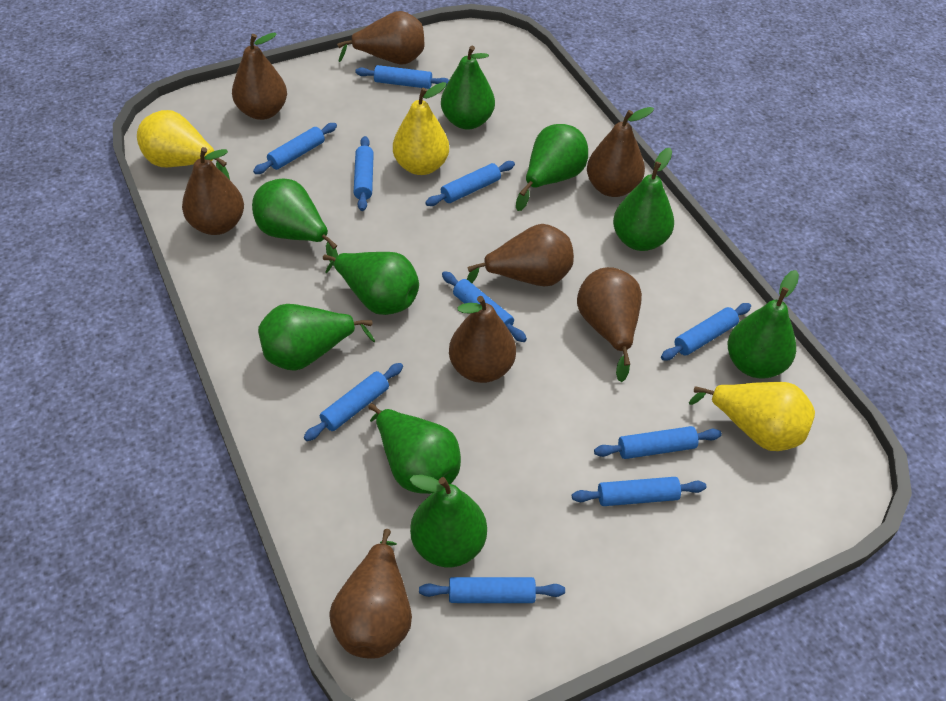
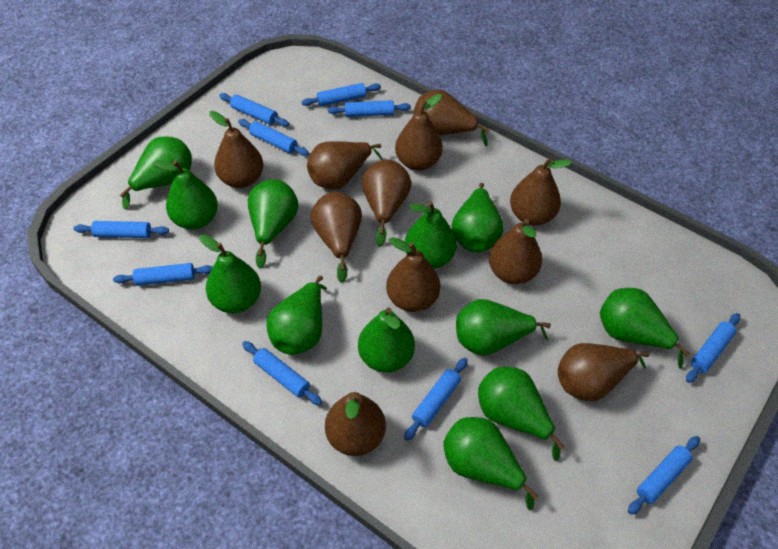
brown pear: [182,147,244,235] [232,32,287,120] [329,529,412,659] [337,11,424,64] [449,296,516,383] [467,224,574,286] [577,267,642,382] [587,107,654,197] = 8 -> [209,111,263,188] [307,141,383,189] [311,192,362,283] [325,392,386,456] [362,160,411,247] [386,237,440,312] [395,94,443,171] [414,89,490,146] [489,219,542,284] [510,157,572,226] [558,343,650,401] = 11
green pear: [252,179,338,266] [258,304,375,371] [323,252,419,315] [368,403,461,494] [409,475,487,567] [441,46,495,130] [516,124,588,211] [613,148,674,251] [728,270,799,379] = 9 -> [120,136,192,209] [153,160,218,230] [199,234,261,313] [248,179,298,269] [266,275,327,355] [358,308,415,373] [405,201,457,269] [443,417,538,510] [452,183,503,252] [456,299,551,356] [478,367,565,461] [600,288,690,369] = 12
yellow pear: [137,110,230,180] [393,82,449,175] [689,382,815,451] = 3 -> none = 0

